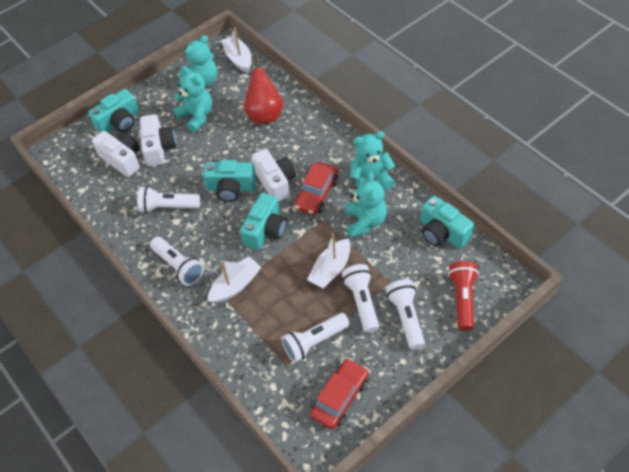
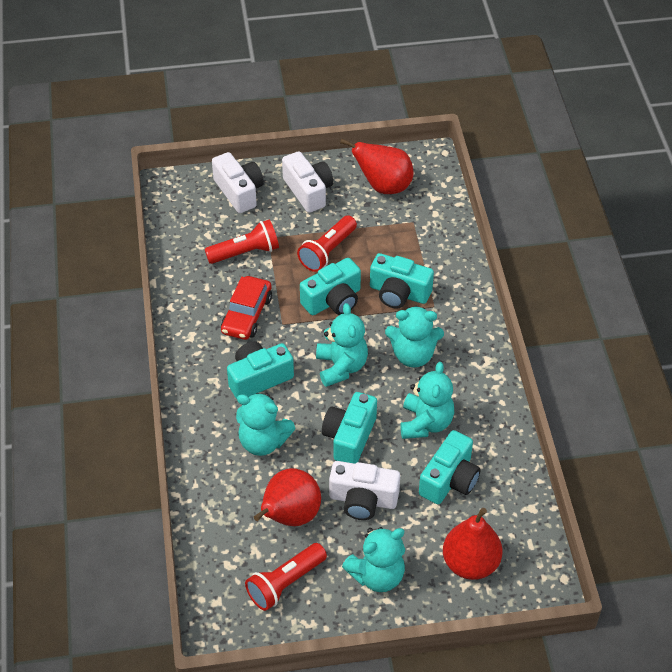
red car: [294,162,338,215] [310,358,369,429] = 2 -> [221,276,272,340] = 1
red flashlight: [448,261,479,331] = 1 -> [205,220,279,264] [245,543,327,611] [297,216,357,272] = 3
red pear: [244,56,283,124] = 1 -> [254,468,321,526] [340,139,413,194] [443,508,502,580] = 3
turquoise camera: [88,89,139,133] [203,160,257,202] [240,193,287,250] [421,196,474,249] = 4 -> [227,341,294,399] [300,258,361,315] [322,392,377,464] [370,253,434,309] [419,430,481,504] = 5
turquoise teddy bear: [173,66,212,132] [179,35,217,87] [345,172,387,238] [350,131,395,190] = 4 -> [236,393,296,456] [316,303,368,387] [342,527,405,592] [385,306,444,367] [400,362,454,439] = 5
white boat: [207,256,261,304] [221,27,252,73] [307,233,351,289] = 3 -> none = 0
white flashlight: [137,186,200,213] [150,237,204,286] [281,313,350,363] [342,264,379,333] [386,279,425,350] = 5 -> none = 0

